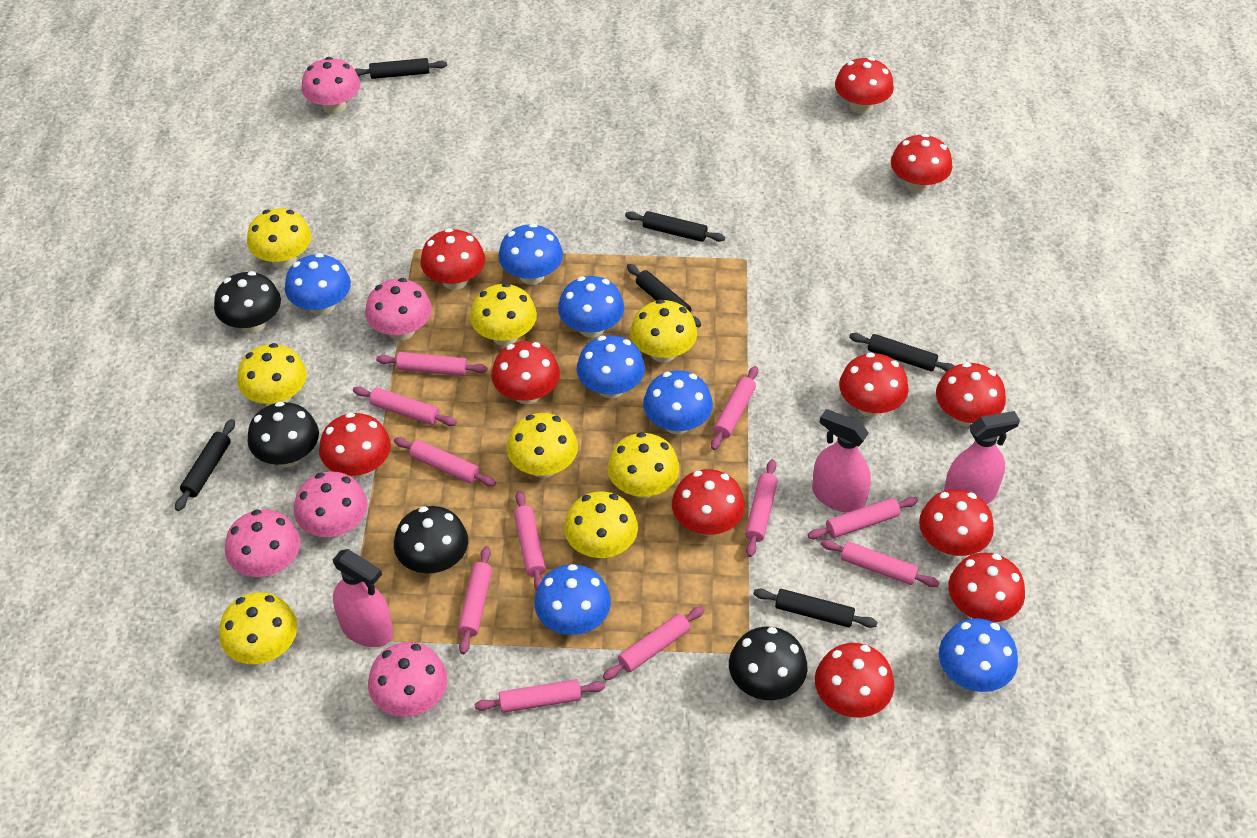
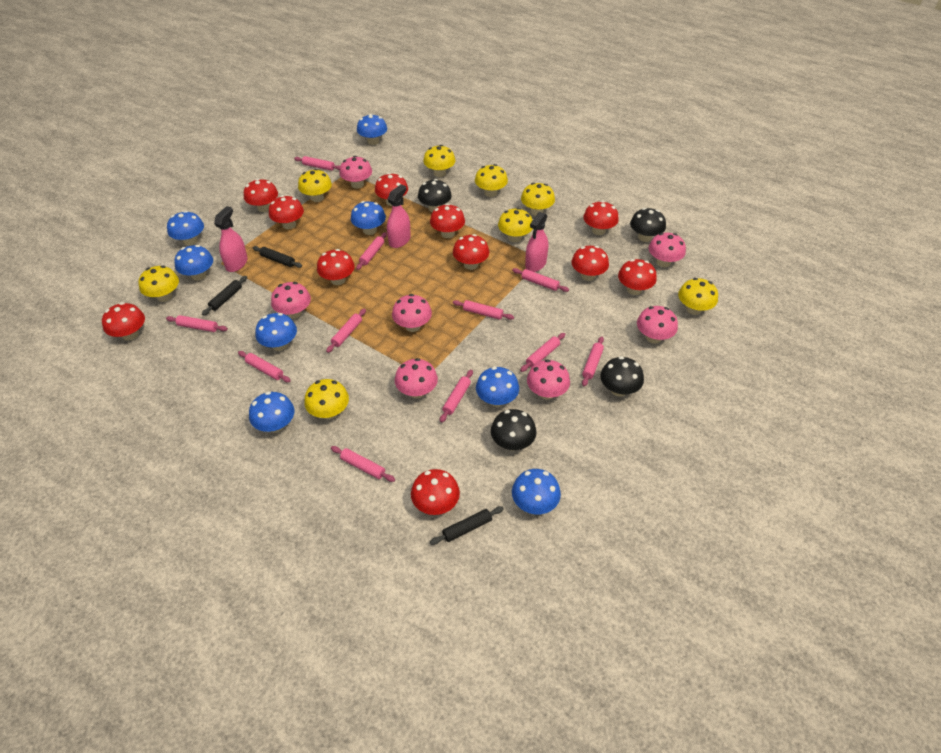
black rolling pin: [175,419,235,511] [354,58,447,79] [625,211,725,242] [627,264,701,327] [753,589,877,628] [849,333,954,372] = 6 -> [202,276,247,316] [253,246,302,268] [430,506,504,545] = 3
blue mushroom: [285,253,351,316] [498,223,563,285] [534,564,611,635] [558,276,624,338] [577,335,645,399] [643,370,713,434] [939,618,1018,692] = 7 -> [167,211,204,246] [174,245,213,281] [249,392,294,433] [256,313,297,351] [351,201,386,235] [357,114,387,145] [476,367,519,407] [512,469,561,514] = 8
pink mushroom: [225,509,300,577] [294,472,368,538] [301,57,360,114] [365,278,432,340] [368,642,447,717] = 5 -> [271,282,311,319] [339,156,372,189] [392,294,432,332] [395,358,438,398] [527,359,570,400] [637,306,678,343] [649,233,686,267] = 7

